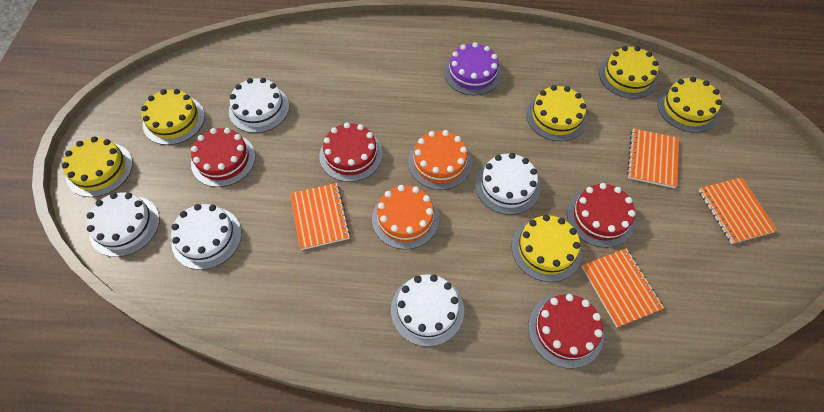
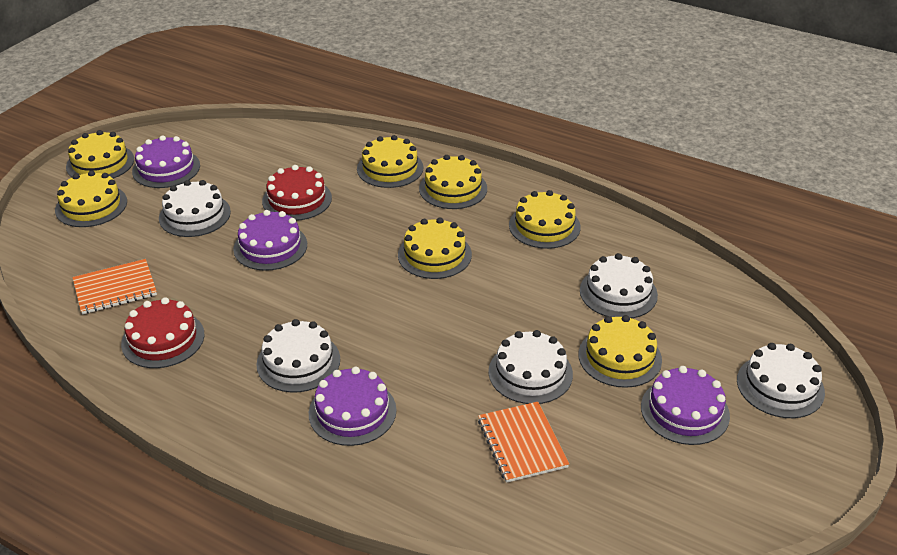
orange cake: [372,185,439,250] [408,130,472,190] = 2 -> none = 0
orange notebook: [290,183,350,250] [582,248,664,327] [627,128,679,188] [699,177,778,244] = 4 -> [73,259,157,314] [478,402,569,483] = 2
purple cake: [444,42,502,96] = 1 -> [132,135,200,188] [233,210,307,271] [309,367,396,446] [641,366,730,445] = 4
red cake: [191,128,255,187] [319,122,383,182] [528,294,604,368] [567,183,635,248] = 4 -> [121,297,204,368] [262,165,332,221] = 2
yellow cake: [62,136,133,197] [141,89,205,145] [512,215,582,282] [526,85,587,141] [599,46,658,99] [657,77,722,133] = 6 -> [55,171,127,227] [66,130,134,179] [357,135,423,188] [398,217,472,279] [419,155,487,209] [509,190,581,249] [579,315,662,388] = 7

